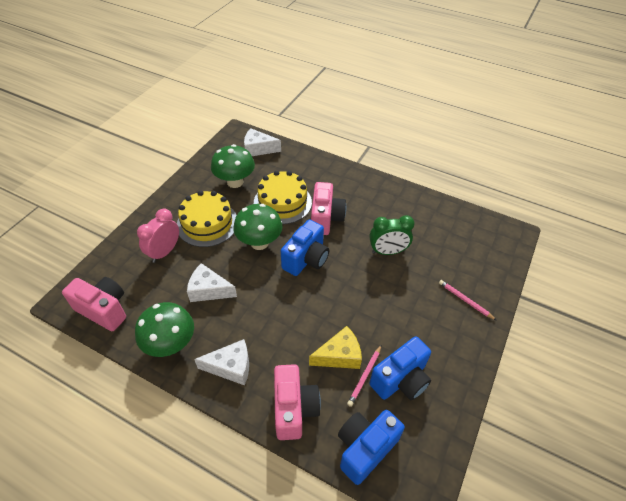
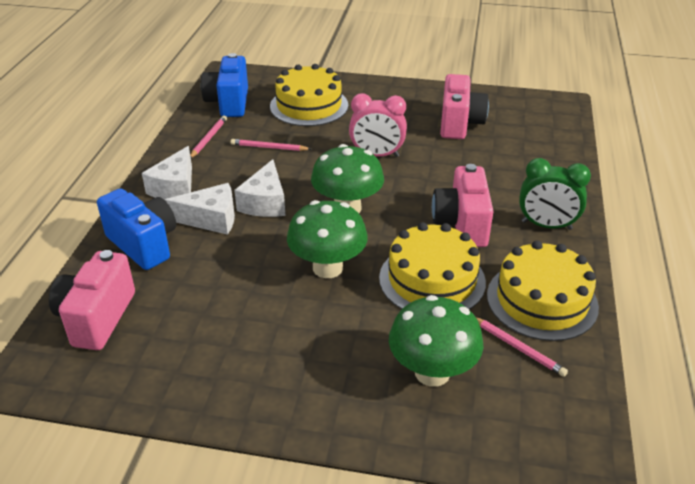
blue camera: [281,219,329,276] [338,410,405,485] [370,336,431,400] = 3 -> [97,188,176,270] [201,53,248,117] = 2
pink pencil: [347,345,381,407] [439,280,497,321] = 2 -> [190,115,227,158] [231,139,311,151] [476,317,568,377] = 3
yellow cake: [177,191,237,247] [254,171,312,224] = 2 -> [270,64,348,126] [379,222,486,310] [487,241,599,341] = 3
yellow cheese: [309,326,362,369] = 1 -> none = 0

